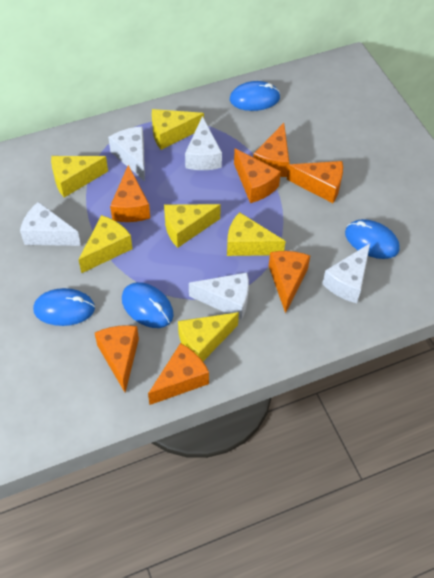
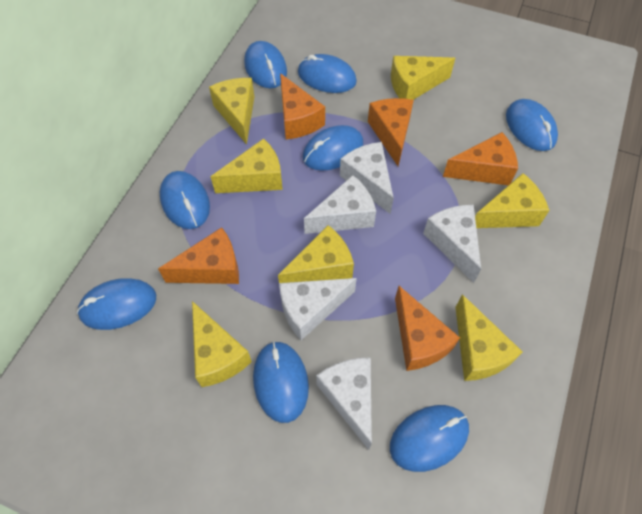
blue mouse: [33,288,95,326] [122,282,174,328] [230,81,280,111] [345,219,400,259] = 4 -> [77,278,156,330] [160,171,210,229] [244,41,287,88] [253,341,309,423] [298,54,357,93] [303,125,363,171] [390,405,469,472] [506,99,558,151] = 8
orange cheese: [95,325,139,393] [110,165,150,222] [148,343,209,405] [234,149,281,203] [253,123,289,177] [269,251,310,314] [287,161,343,203] = 7 -> [158,227,239,284] [280,73,325,139] [368,98,414,166] [395,286,460,371] [443,132,518,185] = 5
yellow cheese: [51,156,108,197] [78,215,132,273] [152,109,204,150] [164,204,221,248] [178,312,239,361] [227,212,286,256] = 6 -> [192,301,252,387] [209,78,254,145] [211,138,283,193] [278,225,354,283] [391,56,455,100] [455,294,523,381] [475,173,549,228] = 7

